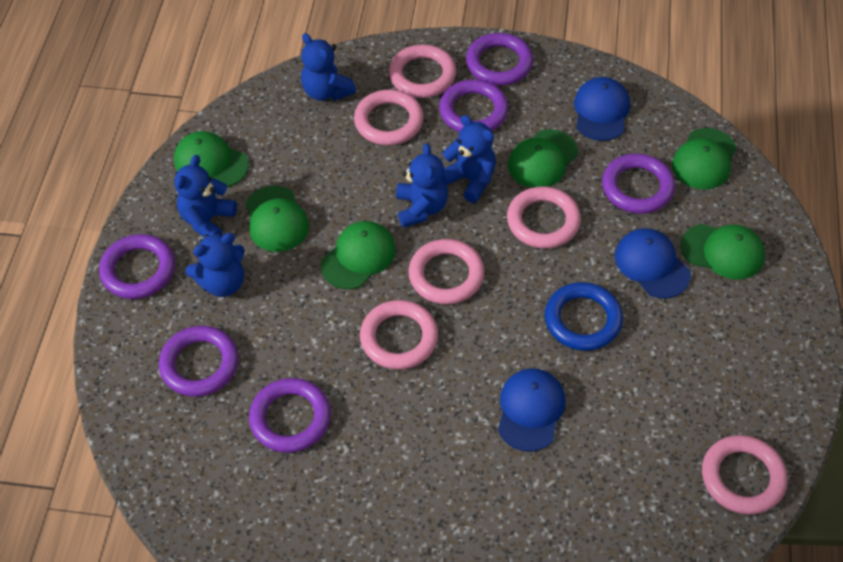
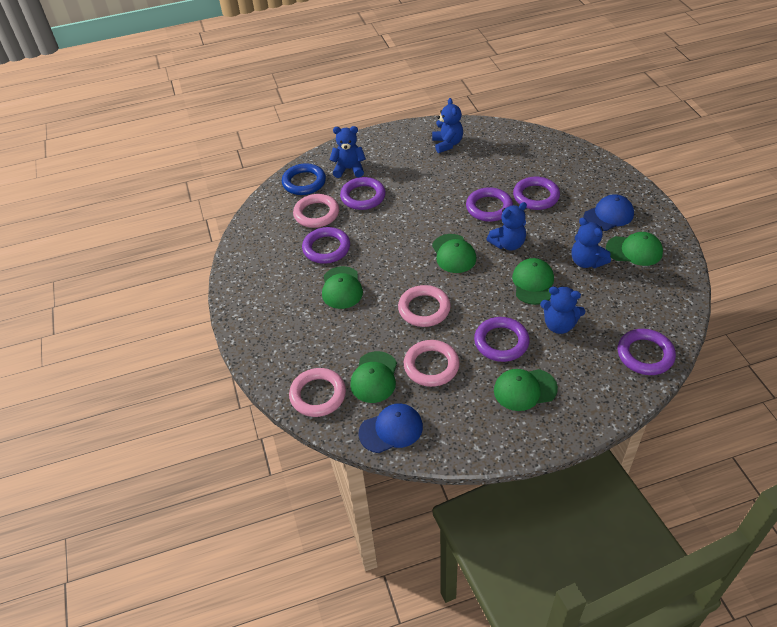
blue cap: [498,368,565,452] [574,77,630,141] [615,228,691,299] = 3 -> [359,403,423,453] [584,194,634,231] = 2
pink ring: [354,89,424,145] [360,300,438,370] [389,44,457,98] [408,239,485,304] [507,186,581,249] [702,435,788,514] = 6 -> [289,368,346,417] [293,194,339,228] [398,285,451,327] [404,340,460,387] = 4

